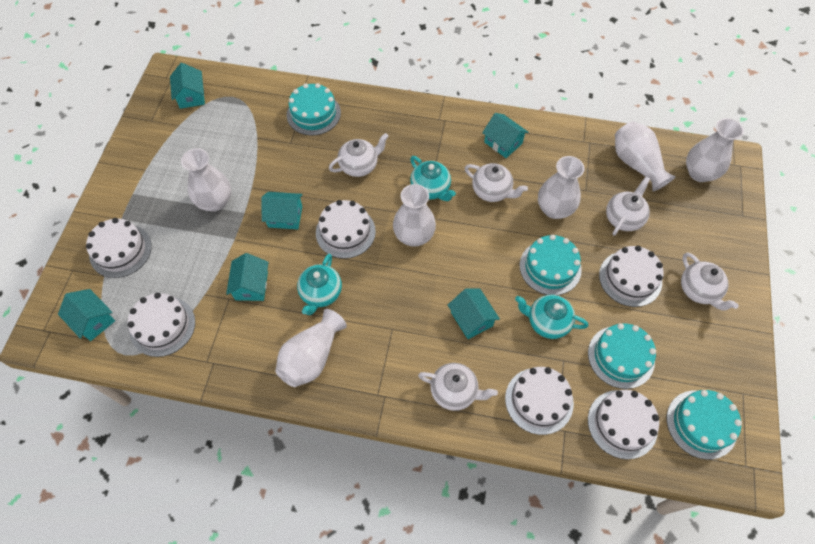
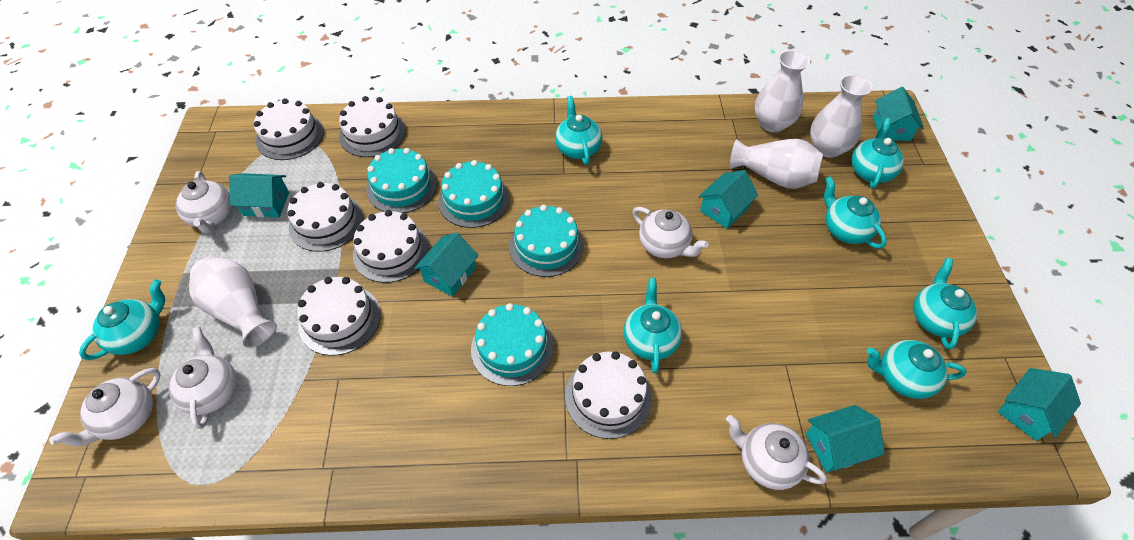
turquoise teapot: [297,254,342,315] [410,156,456,201] [515,295,588,339] = 3 -> [79,279,165,360] [555,96,602,165] [624,278,682,374] [824,176,887,249] [851,118,904,189] [867,340,967,399] [913,258,977,350] = 7
white vase: [181,148,231,212] [275,309,347,387] [393,184,436,247] [538,156,584,219] [615,121,676,191] [686,118,744,182] = 6 -> [189,256,277,348] [730,139,823,189] [755,50,810,132] [810,74,873,158] = 4

